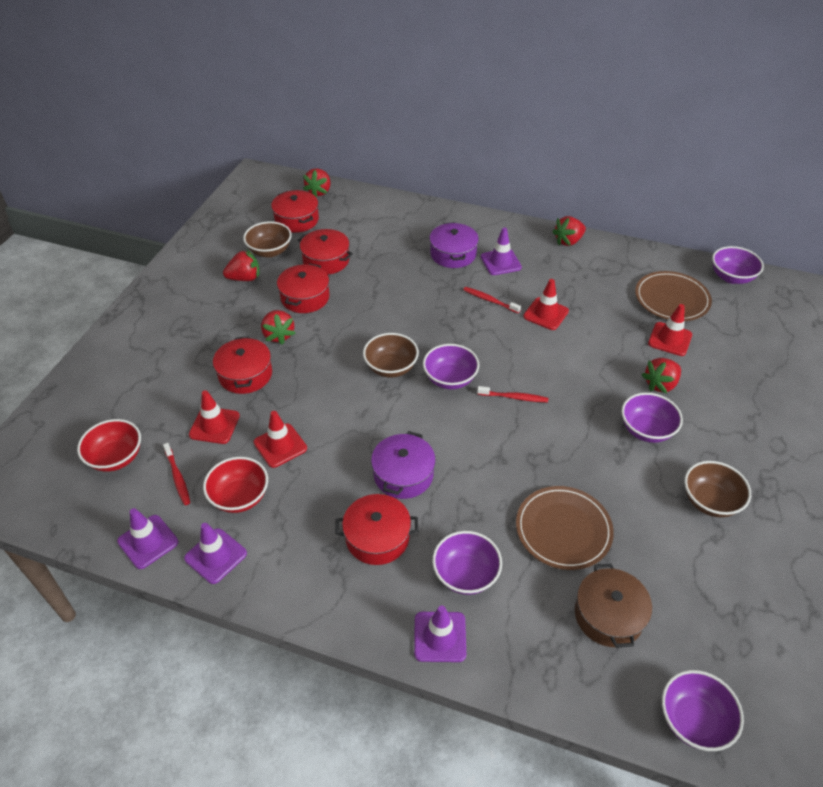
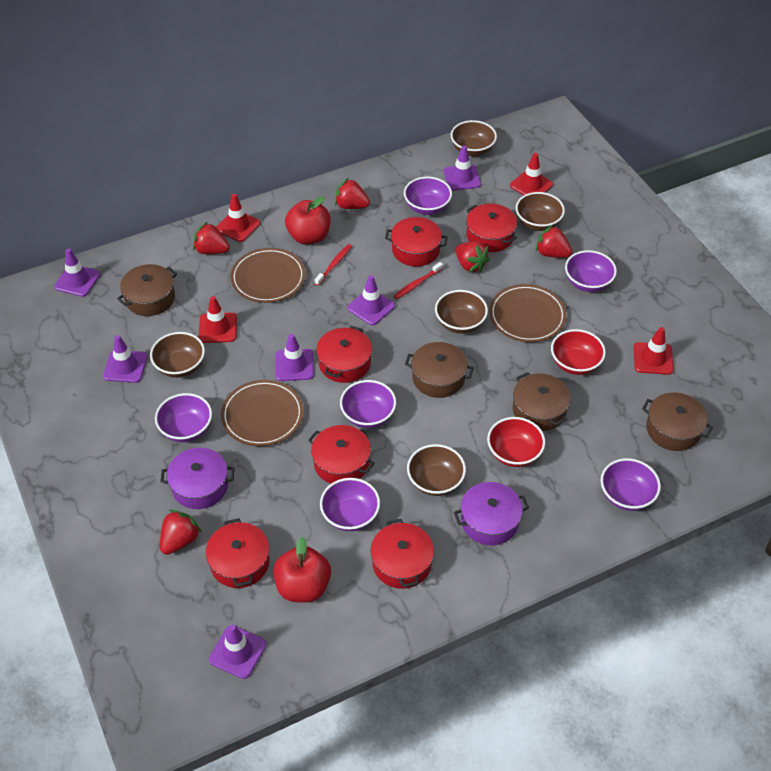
brown bowl: [243,221,292,258] [363,333,419,378] [684,461,751,517] = 3 -> [150,332,205,378] [407,444,466,496] [435,290,488,334] [451,120,497,156] [516,192,565,231] = 5
brown plate: [516,486,614,570] [635,271,712,321] = 2 -> [221,380,304,446] [231,248,305,303] [489,284,567,342] = 3
brown pot: [575,564,652,648] = 1 -> [117,264,177,316] [405,342,474,398] [513,372,571,431] [642,392,713,451] = 4
purple bowl: [423,344,479,389] [432,531,502,595] [621,392,683,443] [662,670,744,751] [712,246,764,284] = 5 -> [155,393,212,442] [320,478,380,531] [340,380,396,428] [404,177,452,215] [565,250,617,292] [601,458,661,511] = 6
purple traffic cone: [117,508,178,569] [184,523,247,584] [414,605,466,662] [481,228,522,275] = 4 -> [54,249,100,297] [103,335,148,383] [209,625,267,679] [275,334,314,381] [348,275,395,325] [444,146,481,191] = 6
red apple: none = 0 -> [273,537,331,603] [285,196,330,245] = 2
red pot: [213,336,272,394] [271,190,319,233] [277,264,330,313] [297,229,353,274] [335,494,418,565] = 5 -> [206,518,270,588] [308,425,375,484] [316,326,372,383] [371,519,434,589] [385,217,448,267] [466,204,517,252] = 6
red toothbrush: [163,443,190,505] [463,287,521,313] [477,386,548,403] = 3 -> [315,244,352,286] [394,262,443,299] = 2

